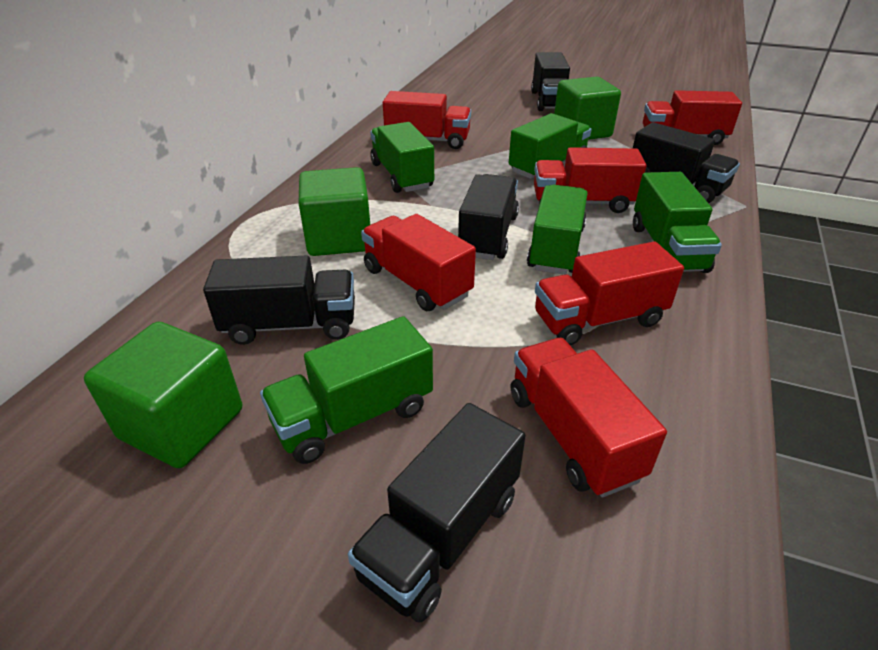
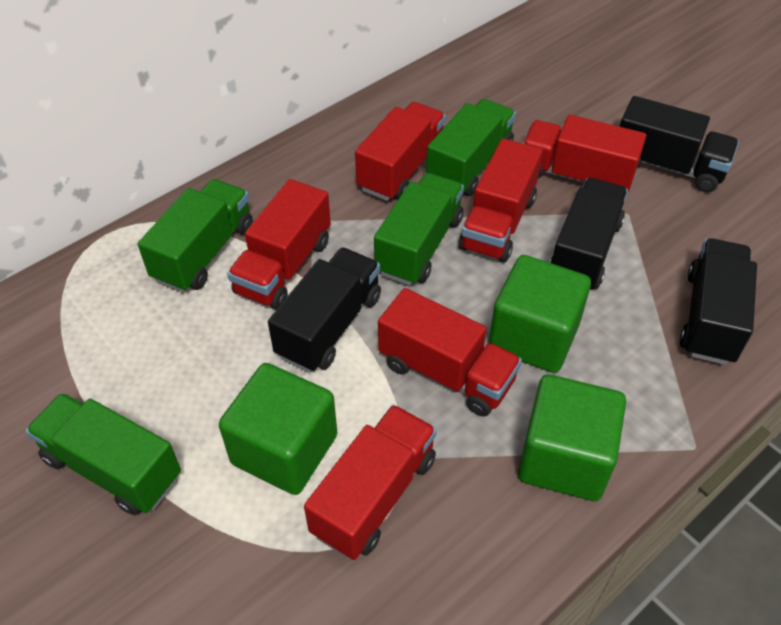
black truck: [203,255,355,345] [348,403,526,623] [458,174,519,260] [531,52,570,111] [633,122,740,203] = 5 -> [268,247,381,372] [549,178,628,289] [620,96,739,193] [680,238,757,365] = 4
green truck: [260,316,433,464] [370,122,434,193] [509,113,591,179] [527,185,588,275] [633,172,722,273] = 5 -> [26,393,181,515] [138,179,252,292] [374,173,464,286] [426,99,516,196] = 4

